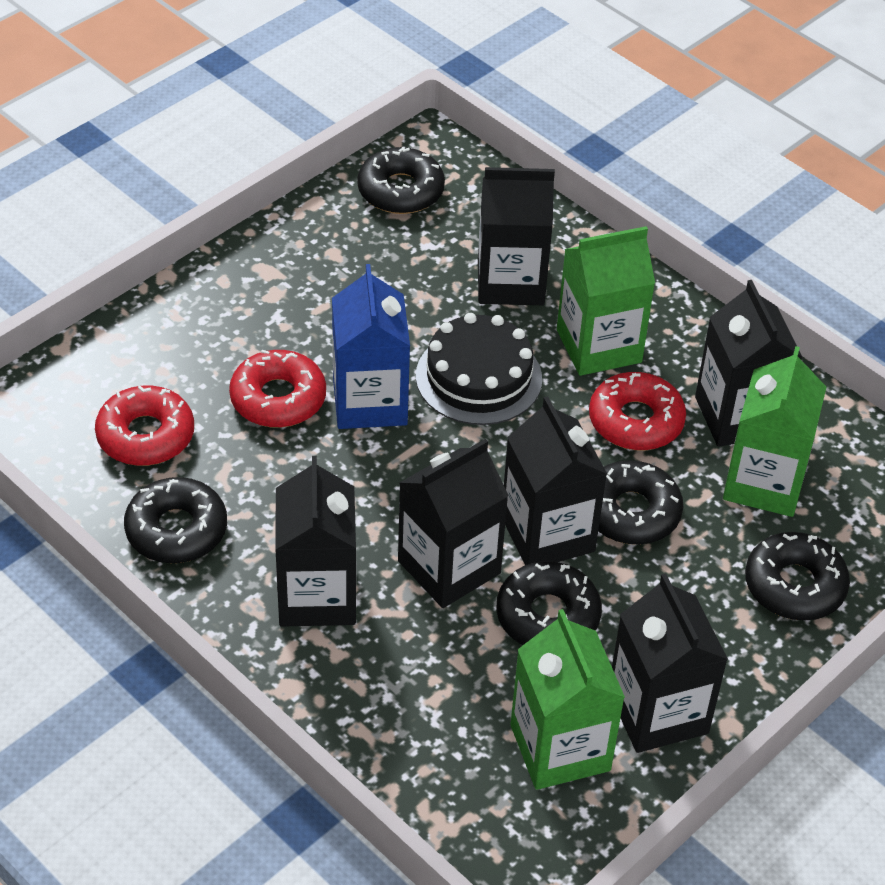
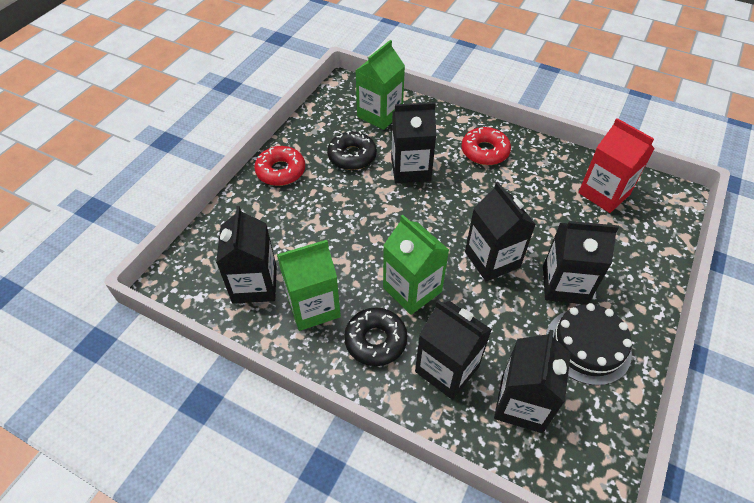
black donut: [124,477,227,563] [357,147,445,214] [496,561,602,645] [598,460,683,545] [745,532,850,621] = 5 -> [327,131,377,170] [344,307,408,366] = 2
blue carton: [332,264,410,429] = 1 -> none = 0
red carton: none = 0 -> [578,118,654,213] = 1
red donut: [95,385,194,466] [229,350,326,428] [589,372,686,450] = 3 -> [254,146,305,186] [461,127,511,165] = 2

